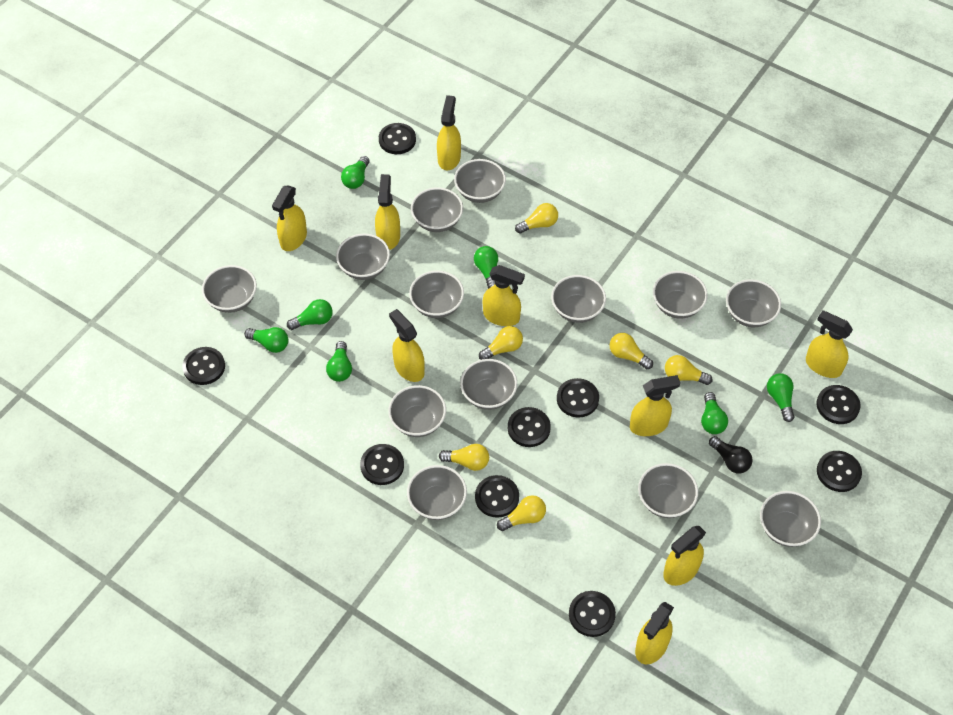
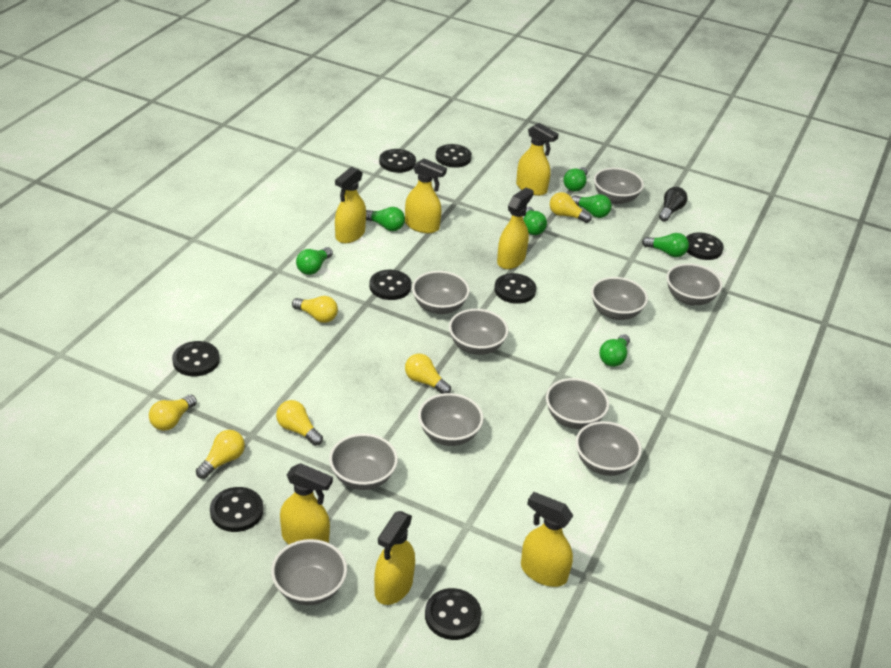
black button: [182,347,225,385] [360,444,404,485] [379,123,416,154] [475,475,519,518] [508,407,551,447] [557,378,599,418] [569,591,616,637] [816,385,861,424] [817,451,862,492] = 9 -> [172,341,220,376] [210,487,263,532] [369,270,412,300] [379,149,416,173] [425,588,482,640] [436,144,472,168] [494,273,536,304] [686,233,724,260] = 8
grey bowl: [202,265,257,313] [336,233,390,280] [388,385,446,437] [407,465,467,520] [409,271,464,318] [411,187,463,232] [454,159,506,203] [460,359,517,410] [551,275,606,323] [638,463,698,518] [653,271,708,319] [726,279,781,327] [760,491,821,547] = 13 -> [271,539,347,605] [329,433,398,490] [412,271,470,314] [418,393,484,446] [449,309,509,355] [546,378,609,429] [576,421,642,476] [591,277,648,320] [594,168,644,204] [666,263,722,306] = 10
yellow spray bottle: [272,185,307,251] [375,174,400,250] [389,309,425,382] [437,95,461,170] [483,265,525,326] [630,375,680,436] [635,602,674,664] [663,526,706,586] [806,311,853,378] = 9 -> [280,463,333,544] [335,167,366,243] [374,511,415,605] [405,159,447,233] [497,187,534,269] [516,123,559,196] [521,492,574,587] = 7

